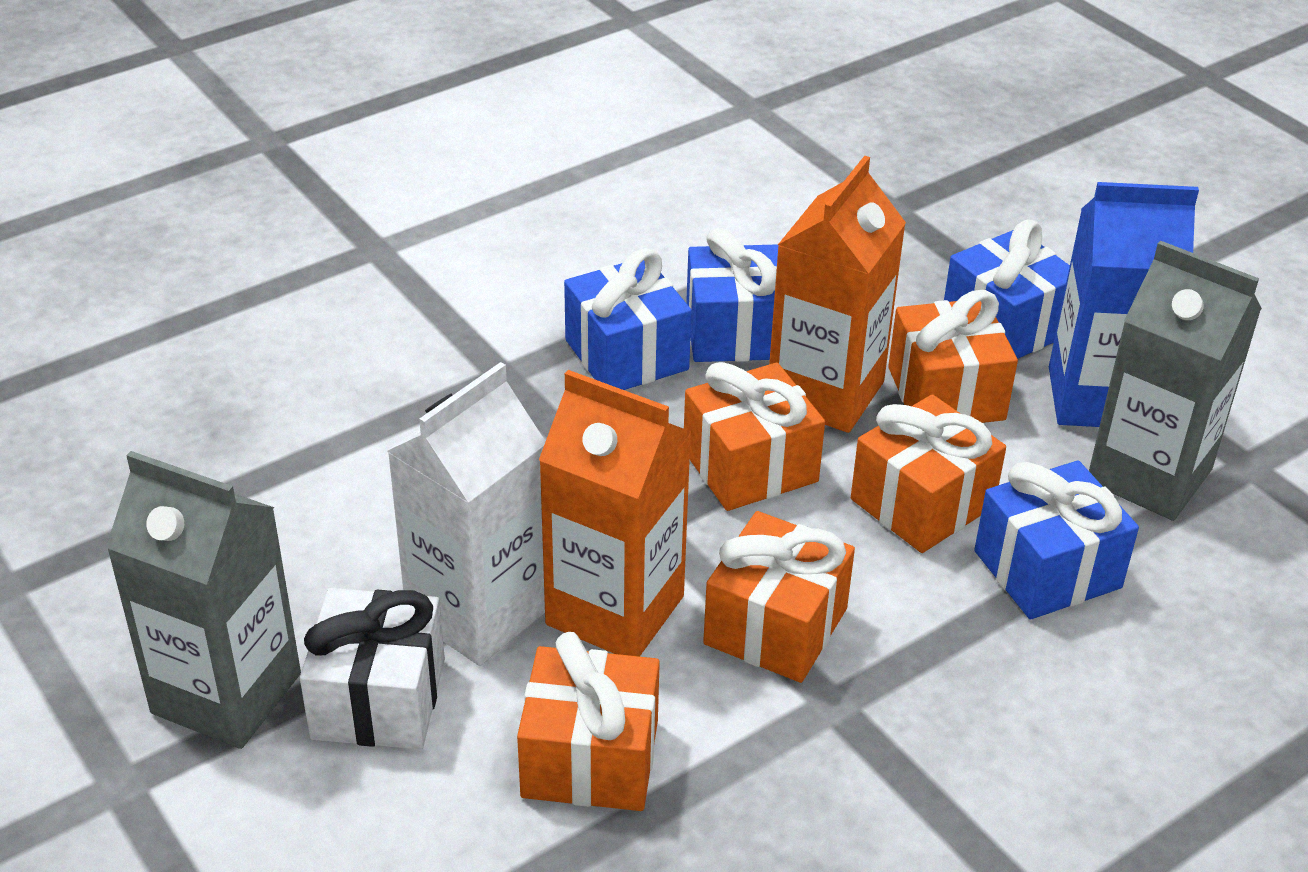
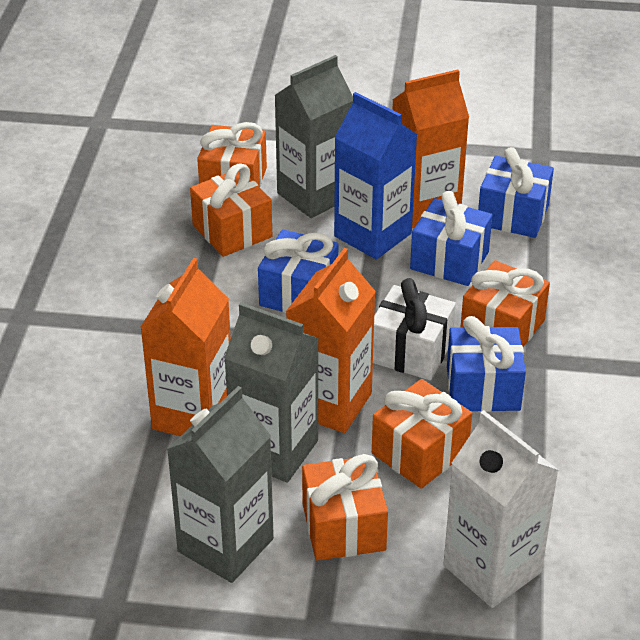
grey carton: [106,451,301,749] [1089,241,1262,521] = 2 -> [167,386,274,583] [224,302,319,483] [274,55,353,218] = 3
orange carton: [539,370,691,657] [769,156,906,433] = 2 -> [140,258,231,436] [286,248,376,433] [392,70,469,228] = 3

